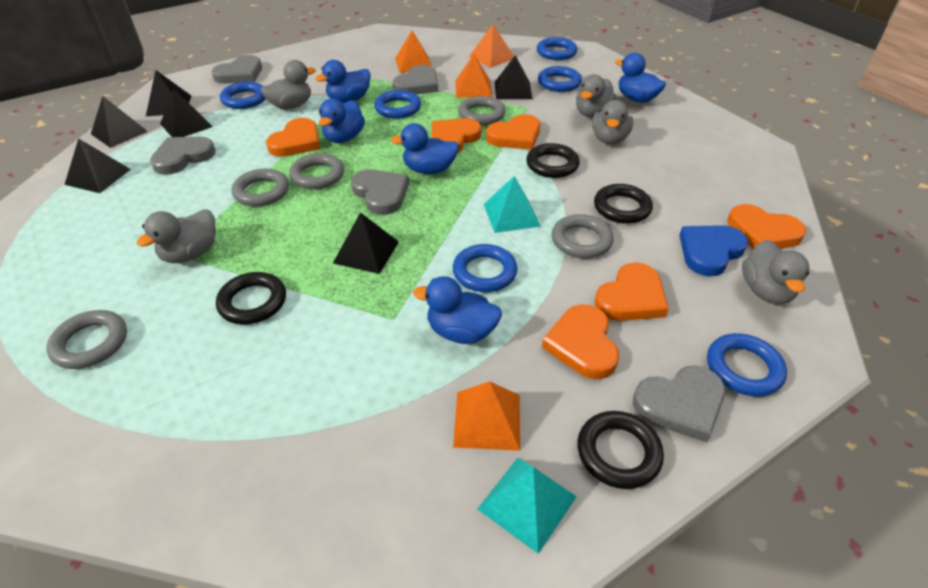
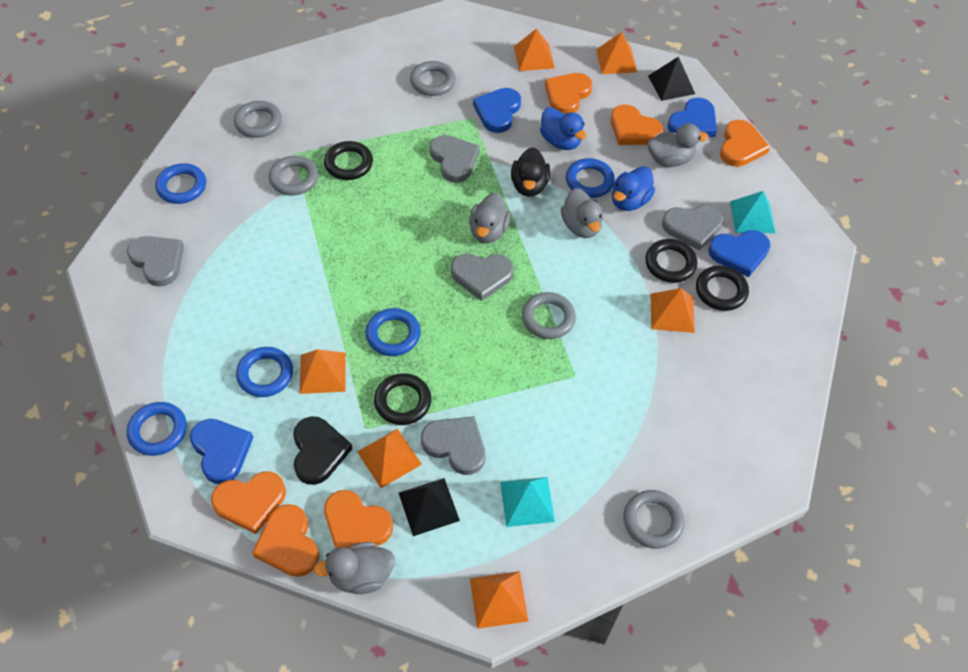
black duck: none = 0 -> [511,148,550,197] = 1
black heart: none = 0 -> [293,416,353,485] = 1
black pyramid: [65,138,131,193] [91,96,148,148] [146,70,191,116] [160,89,213,137] [333,212,399,274] [495,55,532,99] = 6 -> [399,478,460,536] [648,56,695,101] = 2
blue duck: [315,60,371,103] [319,99,365,143] [391,123,459,174] [413,276,502,344] [615,53,666,103] = 5 -> [540,107,587,150] [612,166,655,211] = 2
blue heart: [679,225,748,276] = 1 -> [190,419,254,484] [473,88,521,133] [668,98,717,137] [708,230,771,277] = 4
blue ring: [220,81,266,109] [374,90,421,119] [453,244,518,292] [537,37,577,60] [538,66,582,92] [707,333,787,397] = 6 -> [127,402,187,456] [155,163,206,204] [236,347,293,397] [366,308,421,356] [566,158,615,198] = 5
grey duck: [137,210,216,263] [261,60,316,110] [576,74,617,117] [592,100,633,144] [742,240,810,304] = 5 -> [314,542,395,594] [469,193,511,243] [561,188,603,238] [648,123,709,167] = 4
orange pyramid: [395,31,432,73] [453,381,520,451] [455,54,492,98] [469,24,514,68] = 4 -> [300,349,346,394] [357,429,422,488] [470,571,528,629] [514,29,555,71] [596,32,637,74] [651,288,695,333] = 6

